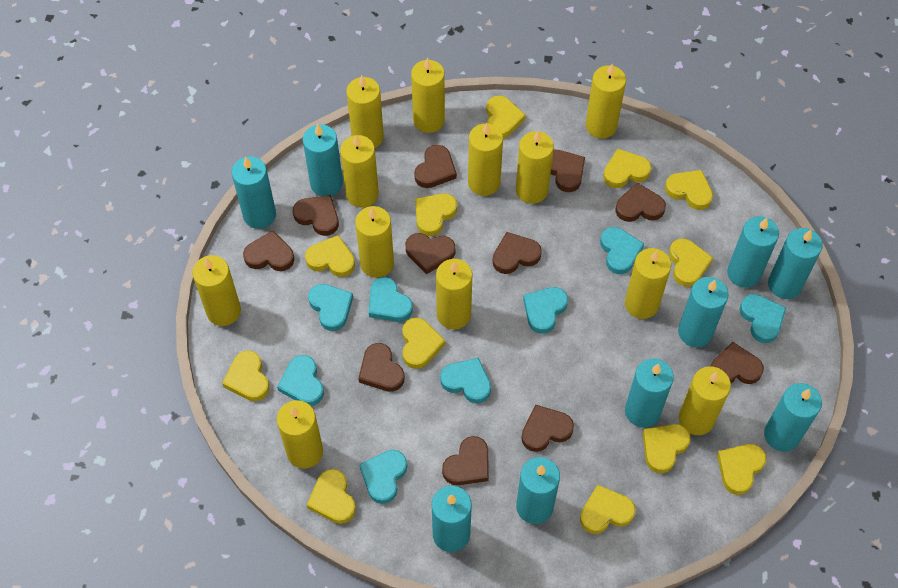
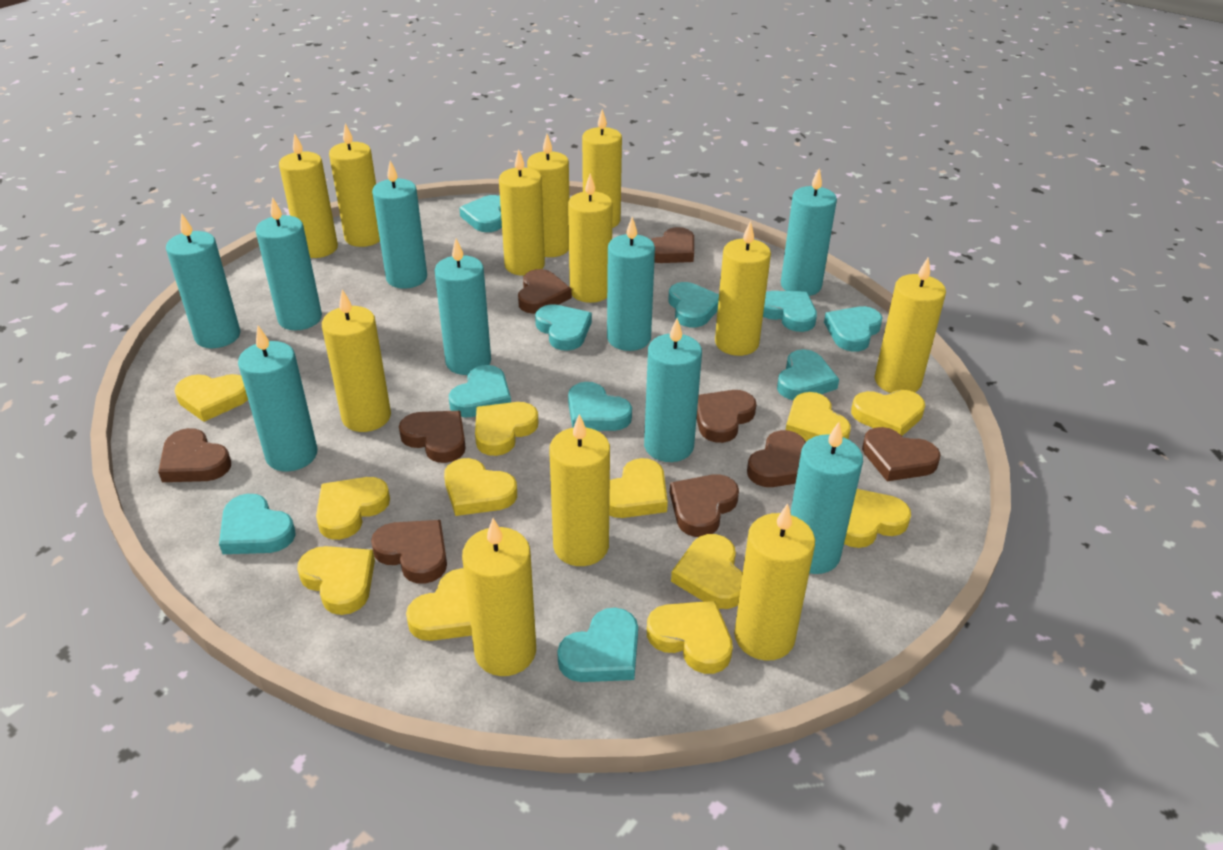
brown heart: [243,231,294,271] [293,195,339,236] [358,343,405,392] [405,233,455,274] [414,145,457,188] [442,436,489,485] [493,232,542,274] [521,405,574,452] [551,150,585,192] [615,182,666,222] [710,342,764,384] = 11 -> [158,428,231,482] [371,520,447,584] [399,411,466,463] [518,269,572,314] [650,227,694,263] [670,474,739,537] [697,390,756,443] [747,430,806,487] [862,427,940,481] = 9
turquoise heart: [277,355,324,406] [308,284,353,331] [359,450,407,504] [369,277,413,322] [440,358,491,403] [523,287,568,334] [600,227,644,274] [740,294,786,343] = 8 -> [219,494,296,554] [449,365,511,418] [459,195,502,232] [535,304,592,351] [557,608,638,682] [568,382,632,431] [668,282,719,327] [763,291,817,332] [777,349,839,400] [824,306,883,352] = 10

